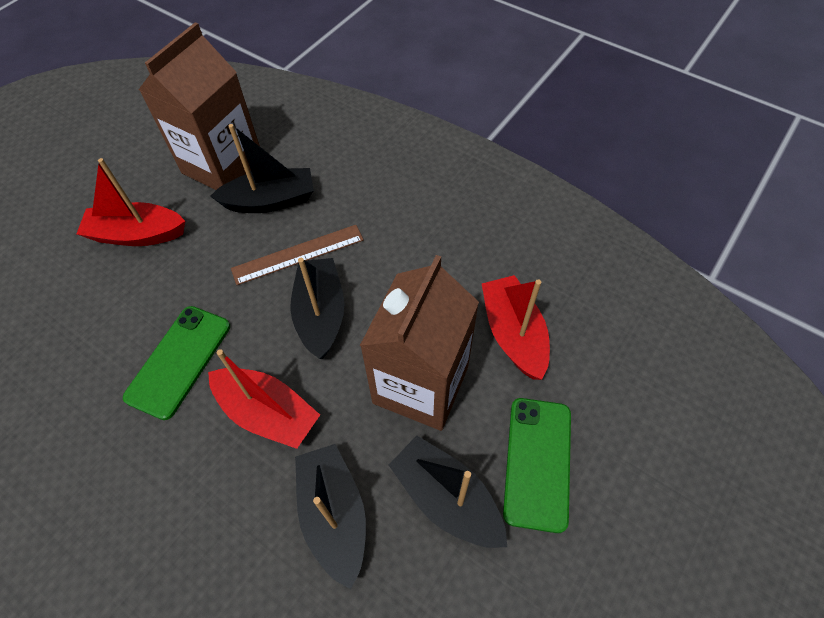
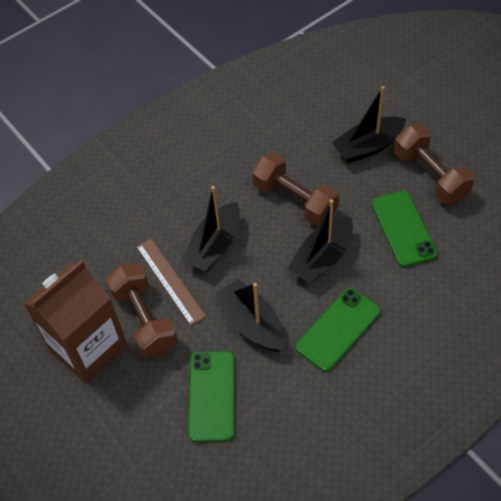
brown carton: [138,22,260,190] [360,255,479,431] = 2 -> [23,260,128,384] = 1
brown dumbbell: none = 0 -> [106,263,178,358] [252,152,339,226] [394,125,475,204] = 3
green phone: [123,306,230,420] [503,398,571,533] = 2 -> [188,351,235,442] [295,288,380,372] [371,191,437,267] = 3
red boat: [77,158,185,246] [208,349,320,449] [482,275,550,380] = 3 -> none = 0

